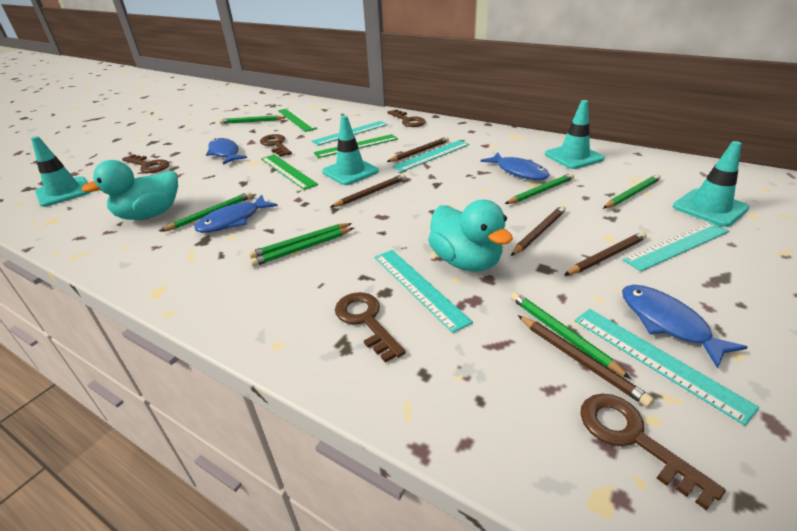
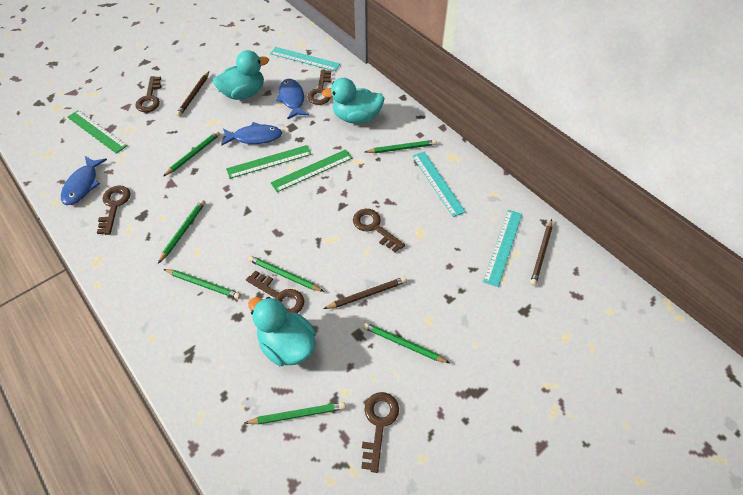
blue fish: [194,195,278,233] [206,138,247,165] [480,152,550,180] [622,285,748,369] = 4 -> [61,156,107,205] [221,122,282,146] [275,79,309,119] = 3
brown key: [122,154,169,173] [260,134,292,157] [335,292,406,362] [387,109,426,127] [580,394,726,510] = 5 -> [97,185,131,235] [135,76,161,112] [246,270,304,313] [307,70,332,105] [353,209,405,253] [361,392,399,473] = 6
brown pencil: [331,174,406,207] [387,137,449,162] [511,205,566,256] [518,315,654,407] [564,232,647,275] = 5 -> [176,72,209,117] [324,277,407,309] [530,219,552,286] = 3
turquoise duck: [81,160,178,220] [428,200,513,272] = 2 -> [213,50,269,100] [248,297,316,366] [322,78,385,124] = 3
turquoise ruler: [312,121,388,146] [374,250,473,333] [392,140,470,172] [574,309,759,426] [623,222,729,271] = 5 -> [270,47,340,71] [412,152,466,217] [483,210,522,287] = 3
turquoise traffic cone: [31,136,91,207] [322,116,379,185] [545,100,605,169] [673,141,749,227] = 4 -> none = 0

